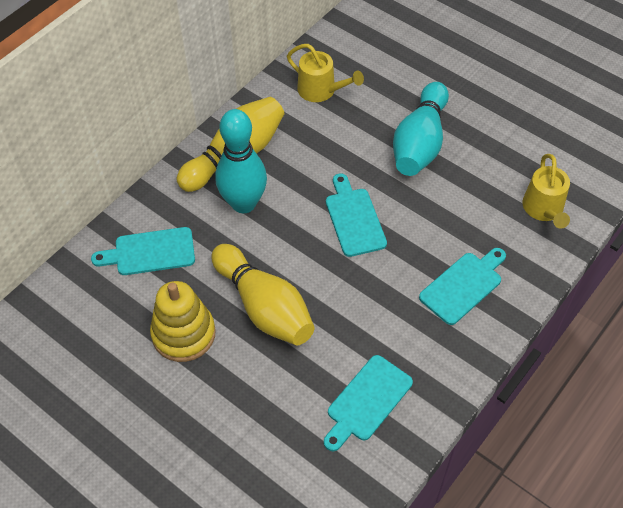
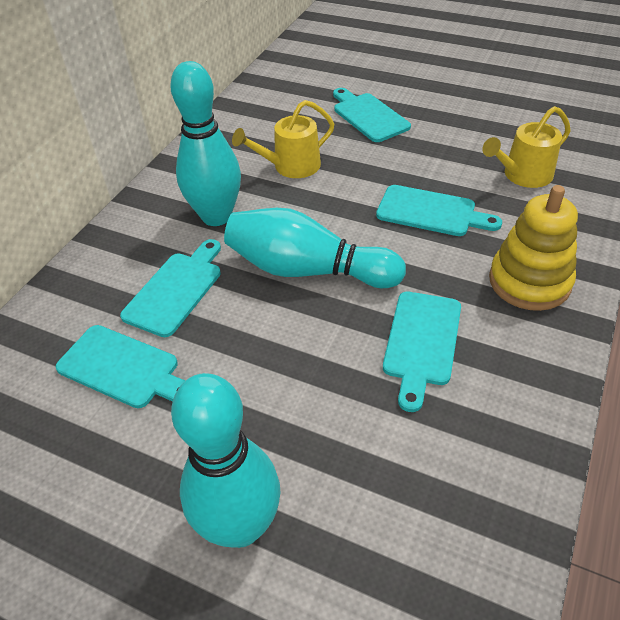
turquoise bowling pin: [215,109,267,213] [393,82,449,176] = 2 -> [170,61,241,226] [171,373,281,548] [224,208,406,288] = 3
turquoise cutting board: [91,227,195,275] [324,355,413,451] [326,173,387,257] [419,248,506,325] = 4 -> [56,325,185,408] [120,239,221,337] [333,88,411,142] [376,185,502,236] [383,292,461,412] = 5
yellow bowling pin: [177,97,284,192] [212,244,314,345] = 2 -> none = 0

